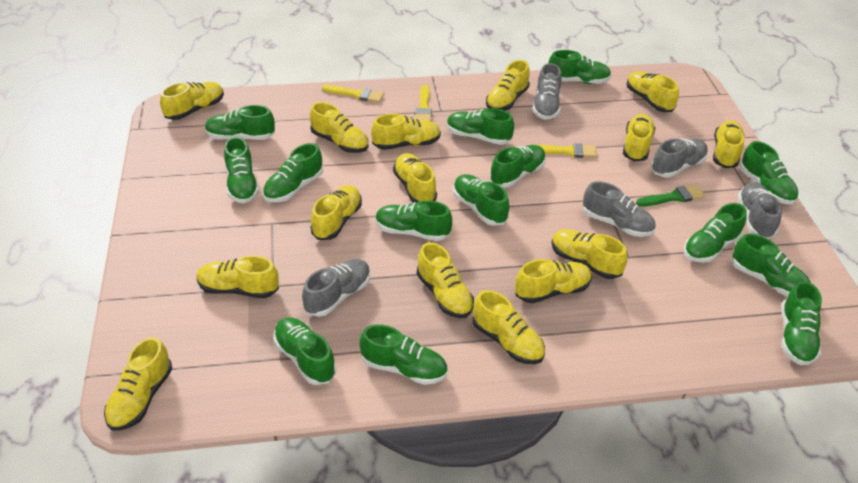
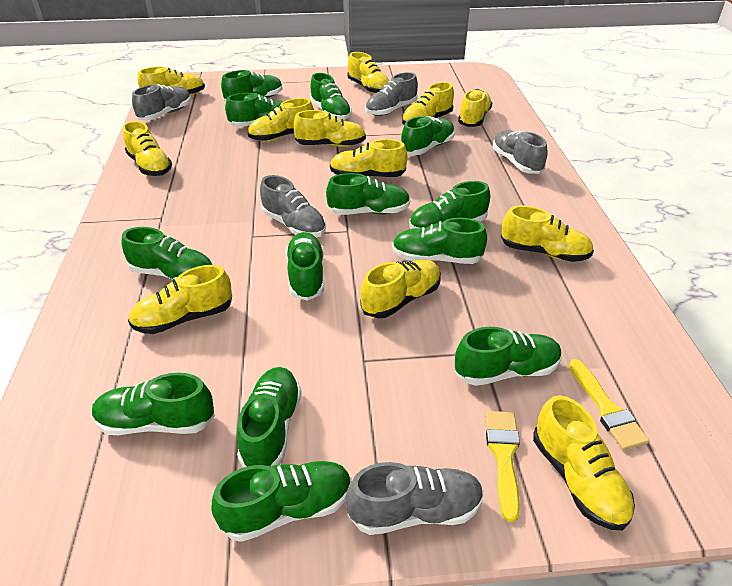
green brush: [636,184,705,207] = 1 -> none = 0
green shoe: [205,105,275,140] [224,137,259,204] [263,143,323,202] [273,317,336,385] [359,324,448,385] [376,200,452,241] [447,108,514,145] [453,174,509,226] [490,145,546,188] [548,50,611,84] [684,203,747,263] [732,234,811,297] [740,141,798,205] [781,281,822,365] = 14 -> [92,373,215,435] [121,227,213,280] [211,461,352,542] [221,70,282,101] [225,93,282,127] [237,367,302,467] [286,232,324,301] [310,73,352,120] [326,173,410,215] [392,218,487,264] [401,116,455,155] [409,181,490,229] [455,327,562,386] = 13
yellow brush: [322,85,384,103] [414,85,432,122] [538,143,597,158] = 3 -> [485,411,520,522] [569,359,649,450] = 2
yellow shoe: [104,337,172,431] [160,82,224,120] [197,255,279,298] [310,102,368,153] [311,185,362,240] [371,114,441,150] [393,153,437,203] [417,242,474,318] [472,290,545,364] [486,60,530,111] [515,259,592,303] [551,229,628,279] [623,114,655,161] [627,71,679,112] [713,120,744,168] = 15 -> [123,121,172,176] [128,265,232,334] [138,67,205,95] [248,98,314,141] [293,110,366,147] [330,139,407,177] [348,52,389,94] [360,259,441,318] [402,82,454,125] [458,89,492,127] [501,206,594,262] [533,395,635,530] = 12

